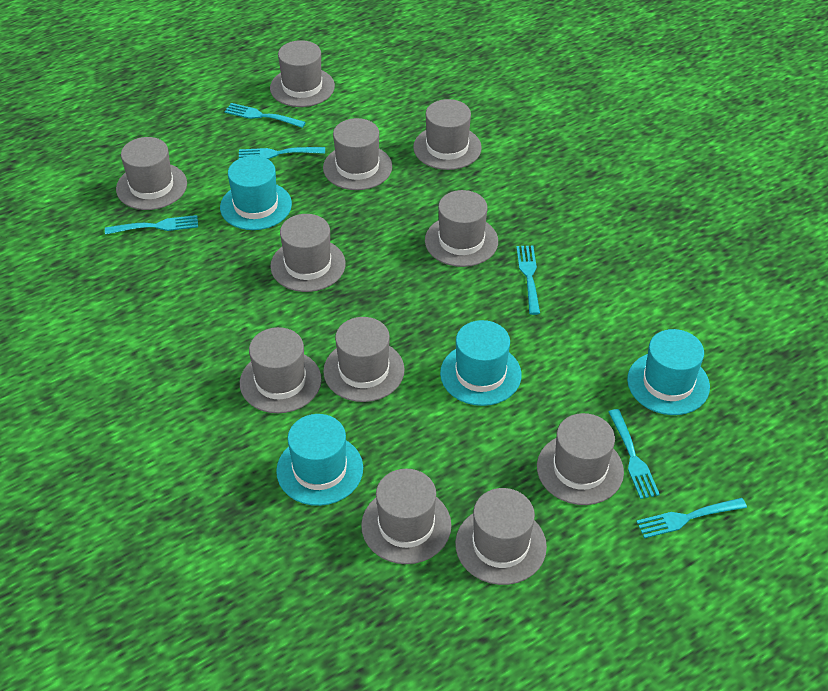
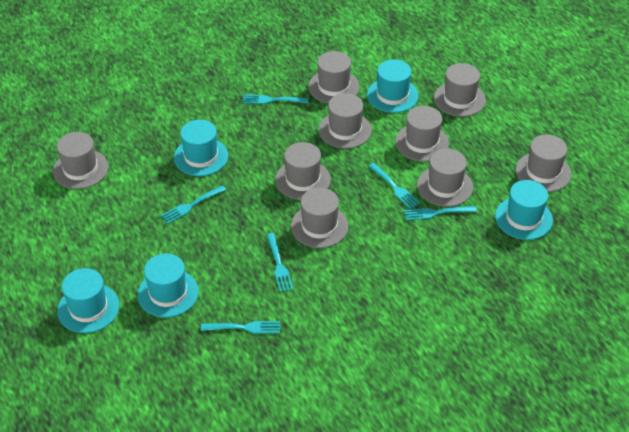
grey hat: [116,137,187,210] [240,327,322,413] [270,40,335,107] [270,214,346,292] [323,118,392,190] [323,317,405,402] [361,469,452,564] [413,99,482,170] [425,190,498,267] [455,488,547,585] [537,413,624,505] = 11 -> [53,132,108,189] [275,142,331,200] [291,188,348,248] [308,51,360,103] [319,93,372,149] [395,106,449,162] [417,148,473,207] [434,63,486,117] [516,135,571,192] = 9
turquoise hat: [220,156,292,230] [276,414,363,506] [440,320,522,406] [627,329,710,415] = 4 -> [57,268,119,333] [138,253,199,318] [174,120,228,176] [367,59,419,113] [495,180,553,240] = 5

